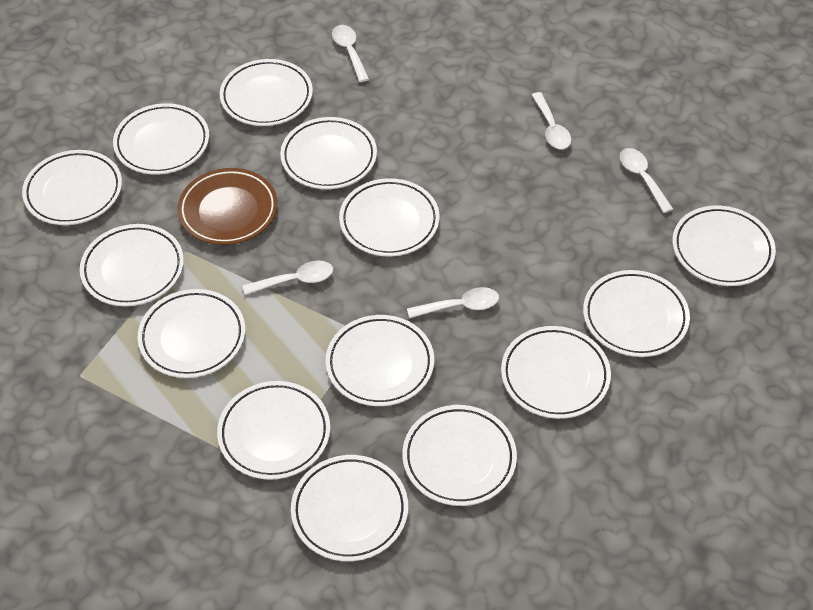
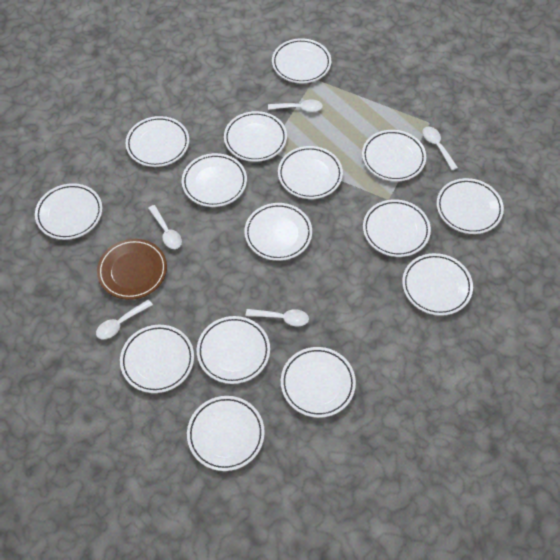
white plate: [22,150,122,225] [80,224,184,306] [113,103,209,174] [138,289,245,378] [217,381,330,480] [220,59,313,126] [280,117,377,189] [291,455,408,561] [326,315,434,406] [339,178,440,257] [402,405,517,506] [501,326,611,419] [583,270,690,357] [672,206,776,286] = 14 -> [35,183,102,240] [120,325,194,393] [126,116,189,167] [182,153,247,207] [187,396,265,471] [197,316,270,384] [224,111,287,162] [244,203,312,261] [272,38,331,83] [278,146,343,199] [281,347,356,418] [362,130,426,182] [363,199,431,257] [402,253,473,316] [436,178,504,234] = 15

